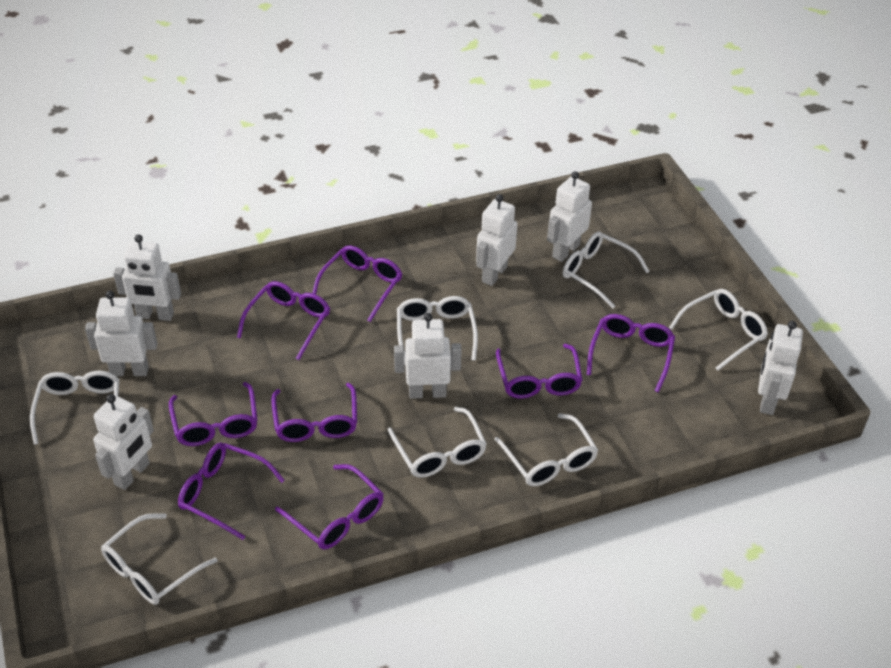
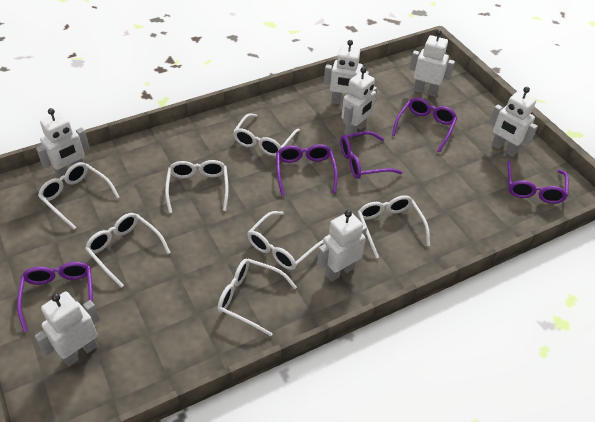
purple glasses: [169,382,258,446] [178,443,285,540] [237,281,330,360] [271,383,357,442] [275,464,384,550] [312,246,402,322] [496,344,583,398] [587,314,675,393] = 8 -> [17,262,93,332] [276,144,338,196] [340,131,402,179] [392,98,457,152] [507,161,569,204] = 5

